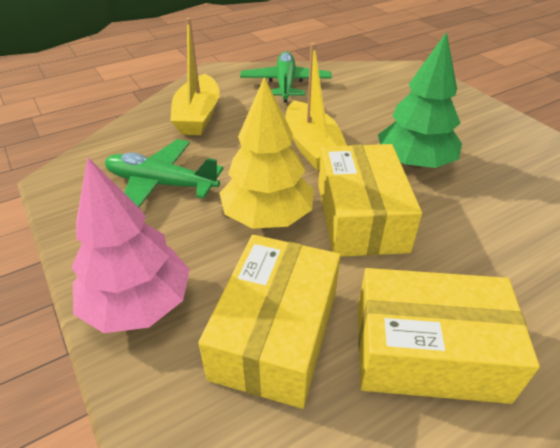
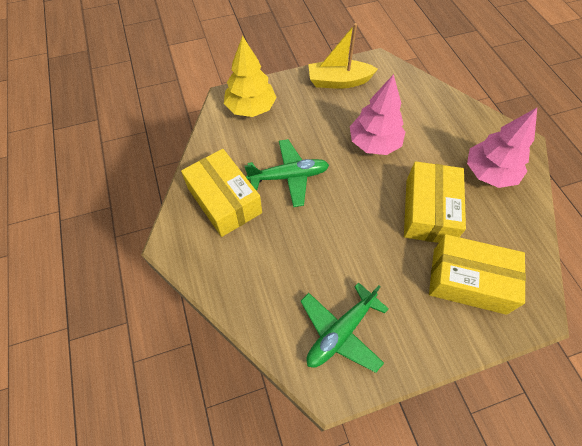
green tree: [378,32,462,168] = 1 -> none = 0
pink tree: [71,157,190,333] = 1 -> [350,74,405,155] [467,108,537,188] = 2
yellow boat: [170,18,220,135] [285,43,347,170] = 2 -> [308,23,378,89] = 1

